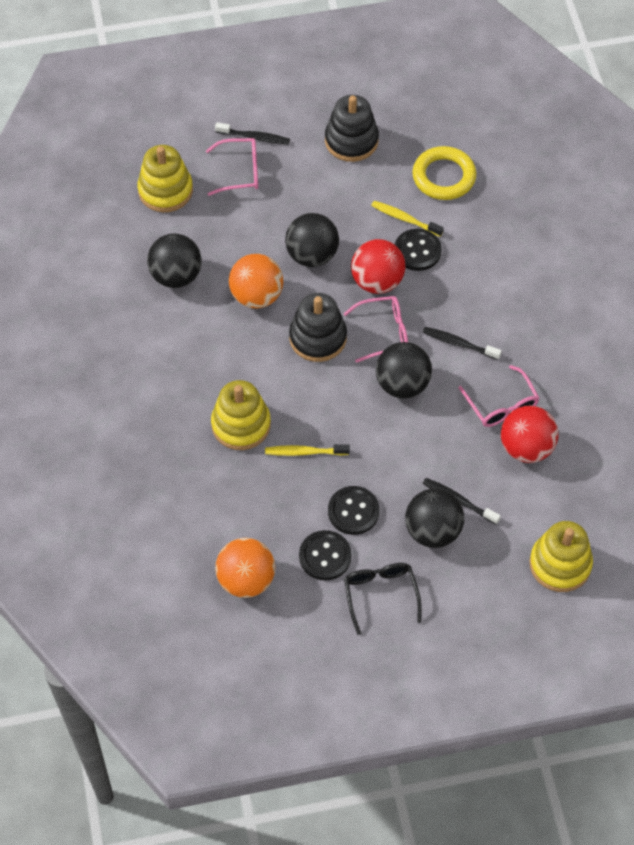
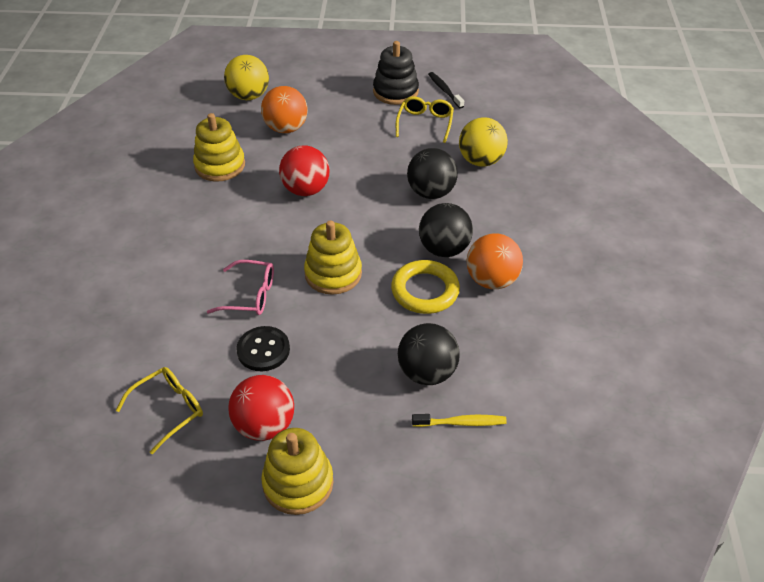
black ball: [147,233,202,288] [285,213,339,267] [376,342,432,398] [405,489,464,548] = 4 -> [398,323,460,385] [407,148,458,199] [419,203,473,257] = 3
black button: [299,530,352,581] [328,486,380,535] [395,229,442,271] = 3 -> [236,326,290,371] = 1
black glasses: [344,563,422,635] = 1 -> none = 0
black stacking toy: [289,293,347,362] [325,95,379,162] = 2 -> [373,41,419,105] = 1
black toothbrush: [215,122,290,145] [423,327,502,360] [423,478,501,525] = 3 -> [428,72,464,109] = 1
pink glasses: [206,138,258,196] [344,296,408,363] [459,365,539,427] = 3 -> [207,260,274,315] = 1
yellow ball: none = 0 -> [224,55,269,100] [459,117,508,167] = 2
yellow glasses: none = 0 -> [116,367,203,454] [396,96,454,143] = 2
yellow toothbrush: [265,444,350,456] [371,201,444,237] = 2 -> [412,414,507,427] = 1

